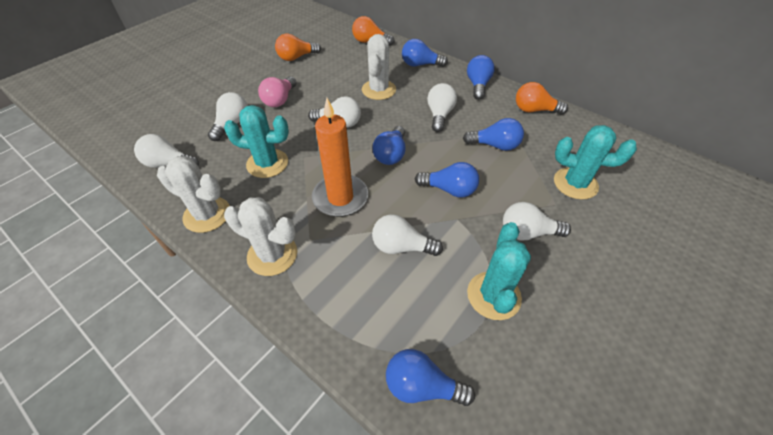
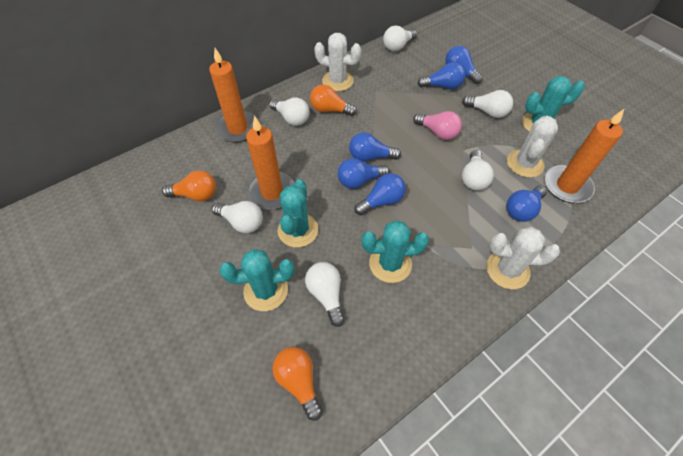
orange candle: [312,98,368,217] = 1 -> [209,48,258,143] [246,115,295,210] [545,109,624,203] = 3
turquoise cactus: [224,105,289,178] [467,222,531,320] [554,125,637,200] = 3 -> [219,249,294,311] [278,179,318,247] [362,220,429,283] [522,76,585,132] = 4

